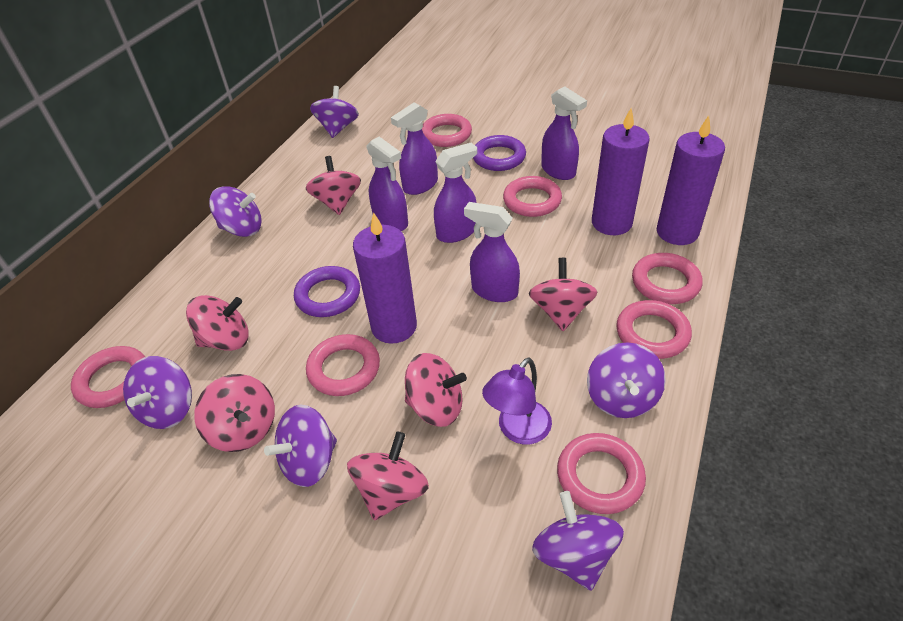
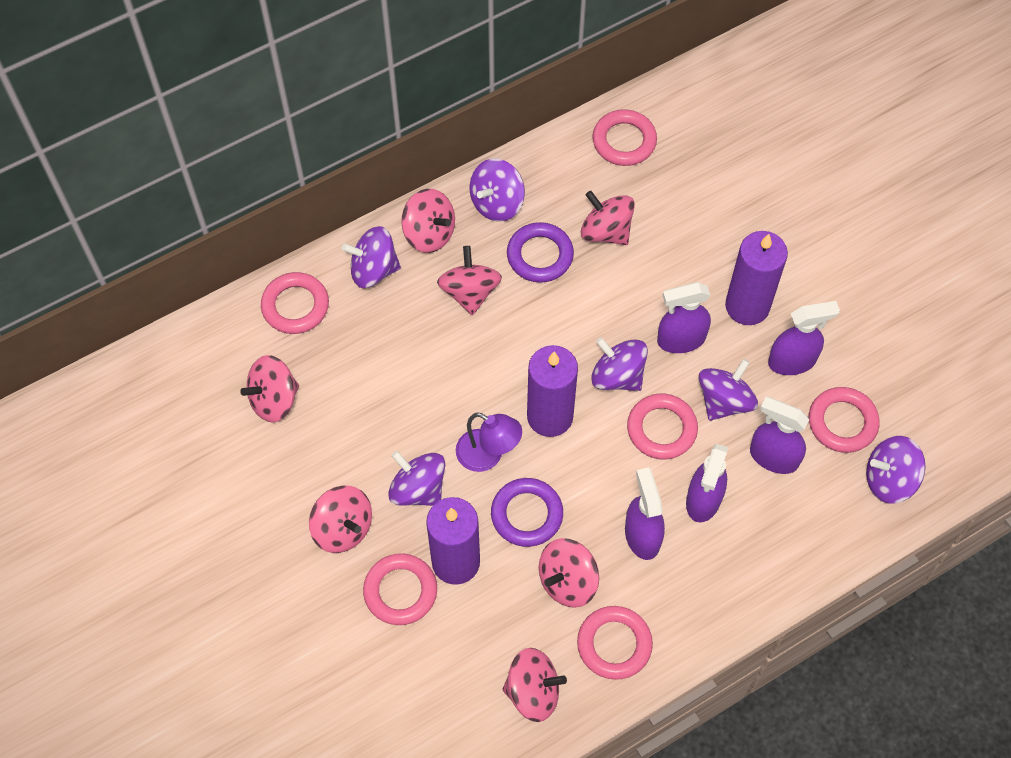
pink ring: [71,346,145,408] [306,334,380,396] [422,114,472,147] [503,176,562,217] [557,433,646,514] [616,300,692,359] [632,253,703,304] = 7 -> [261,272,329,334] [363,553,437,625] [577,606,653,680] [592,109,657,166] [627,394,698,459] [809,387,880,453] = 6
pink spinning top: [186,295,249,351] [194,374,275,452] [306,156,361,215] [347,431,429,520] [405,353,467,427] [529,258,598,331] = 6 -> [240,355,299,422] [309,486,372,553] [401,189,455,253] [437,246,502,315] [502,648,567,722] [539,538,599,608] [581,191,635,245] = 7

